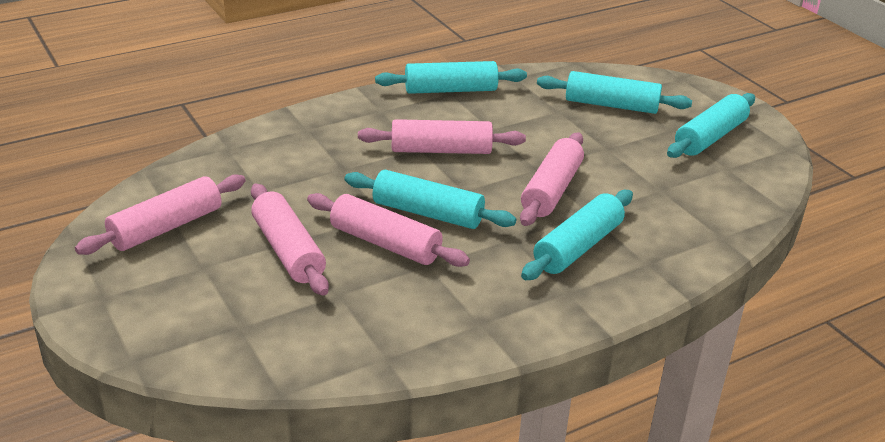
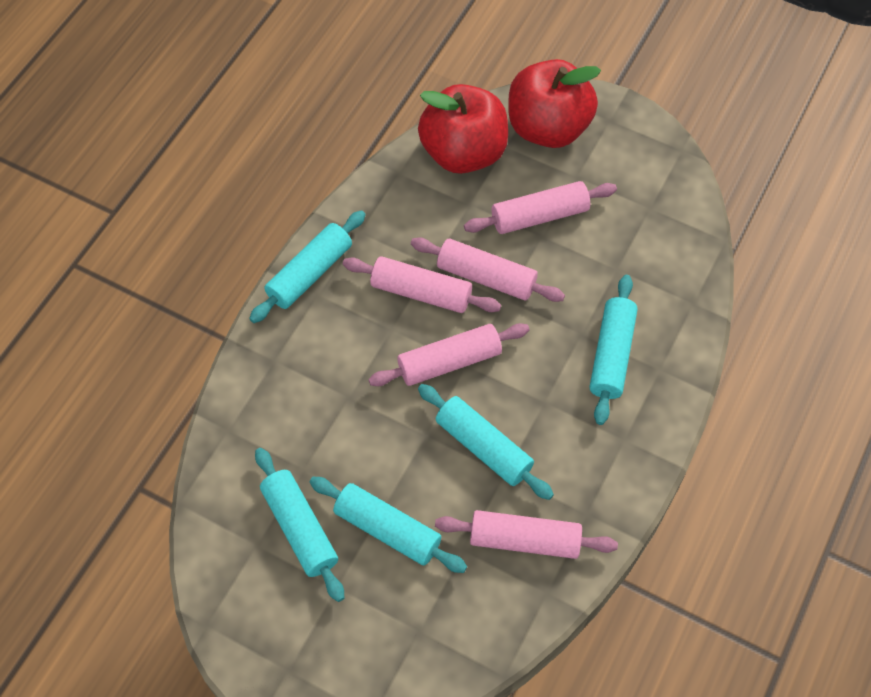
red apple: none = 0 -> [418,84,508,174] [509,59,601,148] = 2

